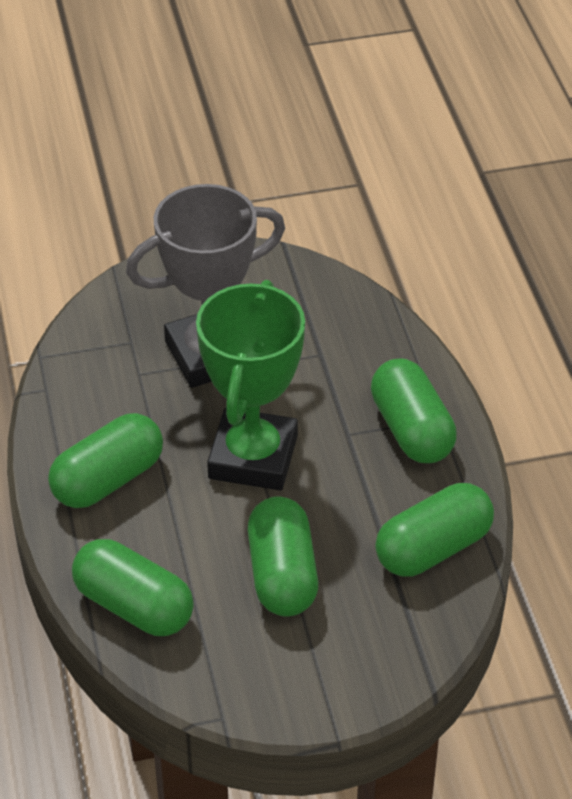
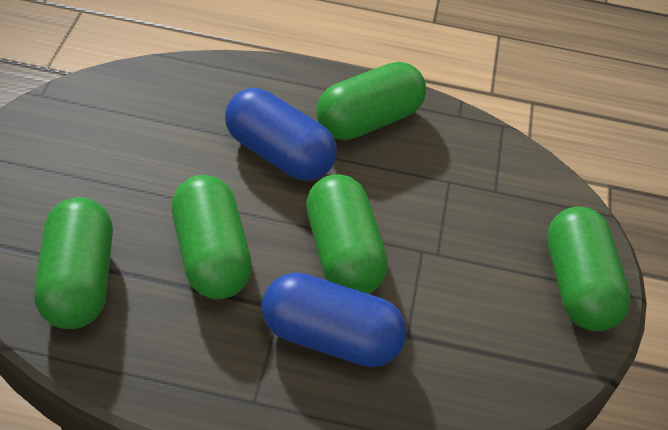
blue capsule: none = 0 -> [225,88,337,181] [261,272,407,367] = 2
green trophy: [196,280,305,490] = 1 -> none = 0
grey trophy: [126,184,285,388] = 1 -> none = 0

